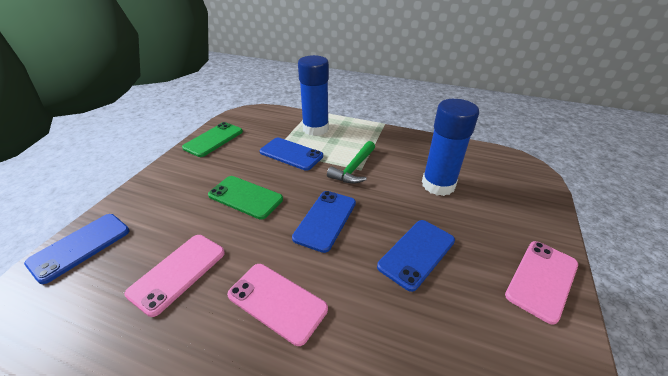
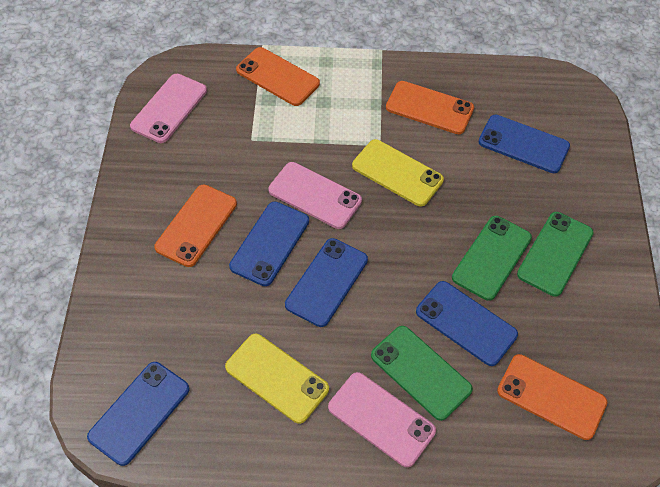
blue glue stick: [298,55,329,136] [422,99,479,196] = 2 -> none = 0
blue phone: [24,214,130,284] [260,138,323,171] [292,191,356,253] [377,220,455,292] = 4 -> [87,362,190,466] [229,202,309,286] [285,238,368,327] [416,281,518,366] [478,115,570,173] = 5
green hammer: [327,141,375,184] = 1 -> none = 0
green phone: [182,122,243,157] [208,176,283,220] = 2 -> [371,326,473,421] [452,216,532,301] [517,212,594,297] = 3
orange phone: none = 0 -> [154,184,237,267] [236,47,320,106] [386,81,474,134] [497,354,607,440] = 4
yellow phone: none = 0 -> [225,334,329,424] [352,139,444,206] = 2

